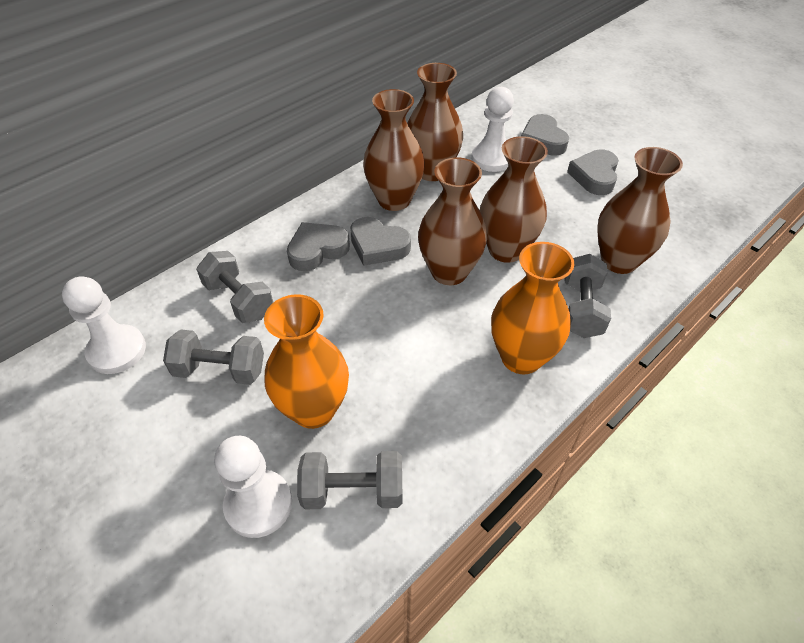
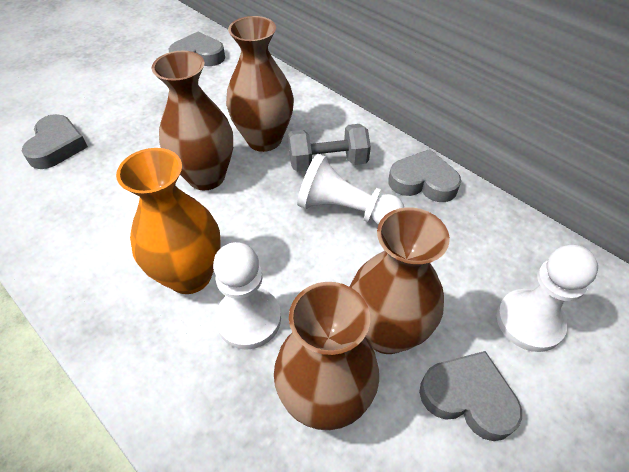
brown vase: [363,89,425,211] [407,63,463,181] [418,158,487,285] [480,136,548,263] [597,147,683,274] = 5 -> [151,51,233,190] [226,16,294,152] [274,282,379,430] [350,207,450,354] = 4
grey dumbbell: [163,329,264,385] [196,251,273,323] [297,451,402,509] [565,254,611,338] = 4 -> [288,124,371,172] = 1
orange vase: [264,294,349,429] [491,242,575,374] = 2 -> [116,148,221,294] = 1

